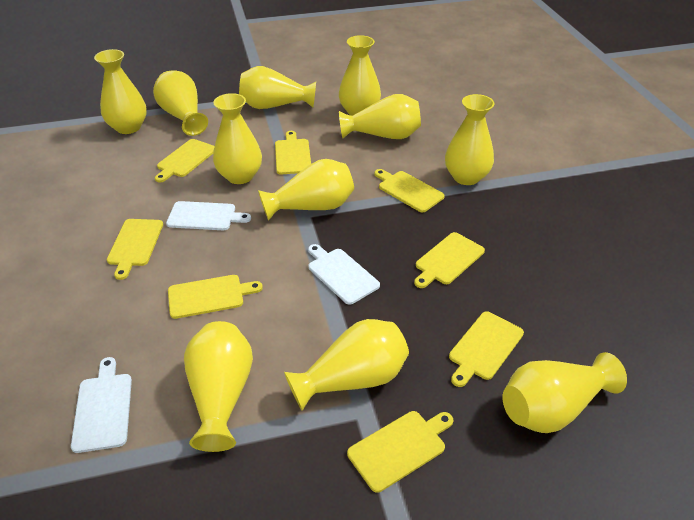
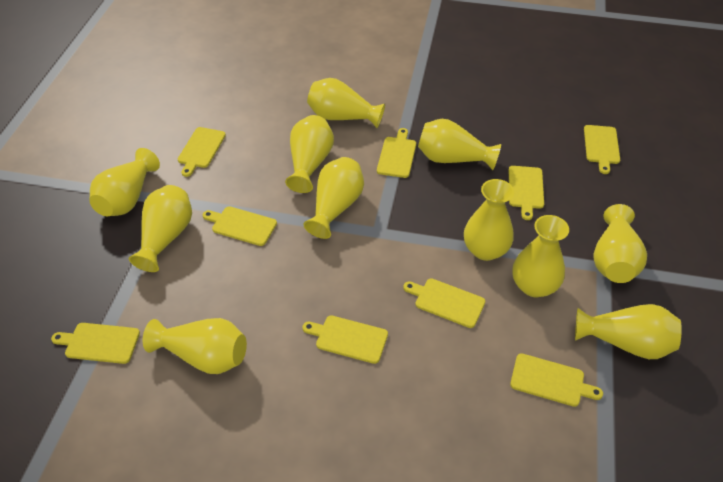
white cutting board: [71,357,132,453] [166,201,251,230] [308,244,380,305] = 3 -> none = 0
yellow cutting board: [107,219,163,280] [155,139,215,183] [168,275,263,319] [275,131,311,174] [347,411,453,493] [374,169,445,212] [414,232,485,288] [449,311,524,387] = 8 -> [51,323,140,364] [178,127,226,177] [203,206,277,246] [302,316,388,364] [377,128,416,178] [403,278,485,328] [509,166,544,220] [510,353,603,407] [584,125,620,174] = 9

